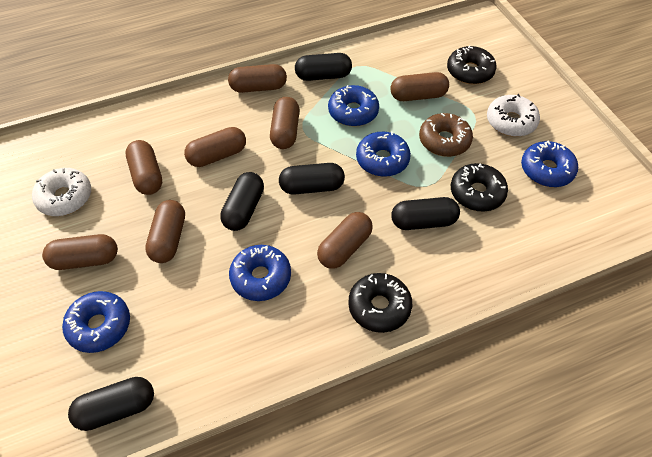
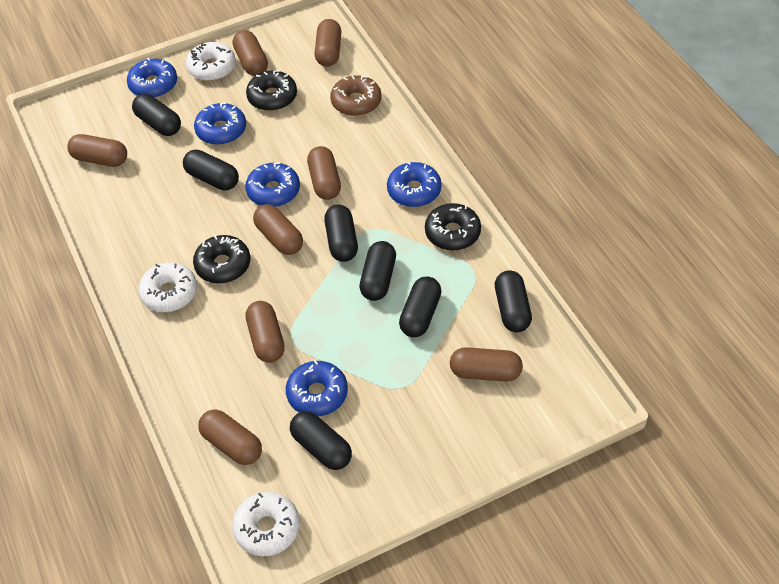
black capsule: [68,377,154,431] [220,172,264,231] [279,163,345,195] [295,53,352,81] [391,197,460,230] = 5 -> [132,94,181,136] [183,150,239,190] [290,411,352,470] [324,205,358,262] [359,241,396,301] [399,276,442,337] [495,270,532,332] = 7
white donut: [32,168,91,216] [487,94,540,137] = 2 -> [138,262,197,312] [186,42,236,81] [232,492,300,556] = 3

